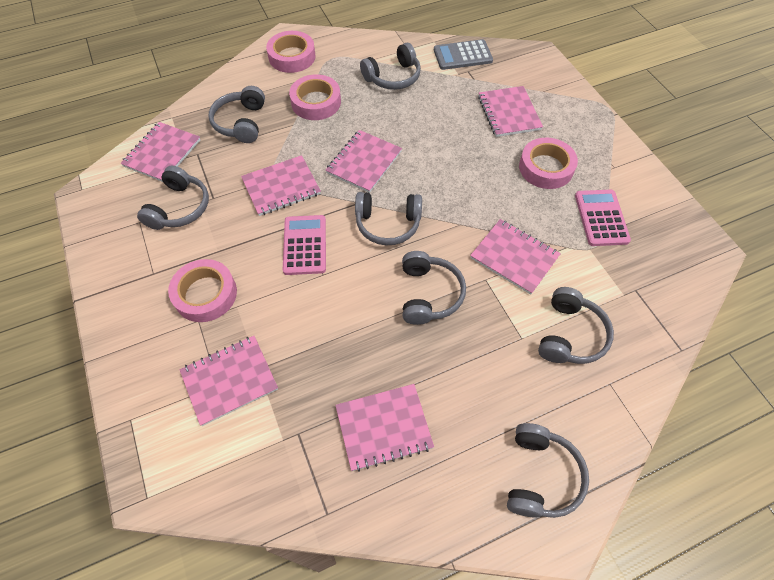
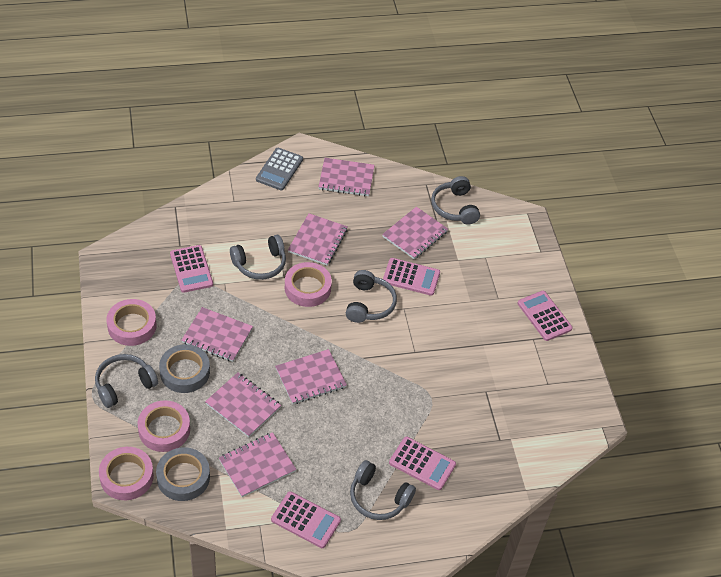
grey headphones: [137,166,209,230] [208,86,265,143] [355,192,422,246] [360,43,421,90] [402,251,466,325] [507,423,589,518] [538,287,614,364] = 7 -> [95,354,158,408] [230,235,286,280] [346,270,397,323] [350,460,416,520] [431,176,480,225] = 5
grey tape: none = 0 -> [156,447,210,501] [159,344,210,393] = 2
pink calculator: [283,215,326,275] [575,190,631,246] = 2 -> [170,245,213,293] [271,491,341,548] [383,258,440,296] [389,437,456,490] [518,291,573,341] = 5

